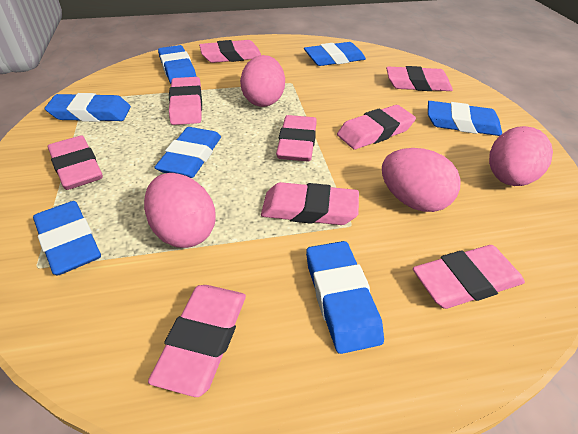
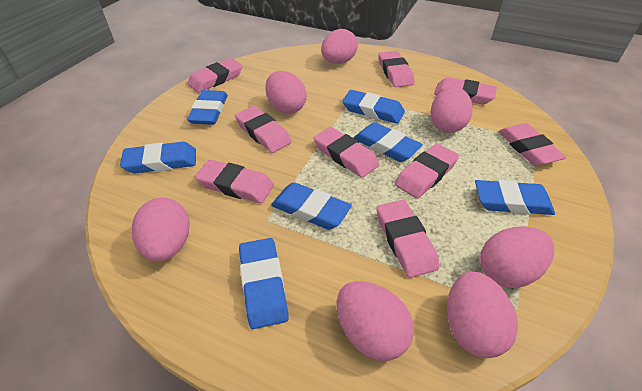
pink egg: [144,173,216,248] [240,55,285,107] [382,148,461,212] [489,126,553,186] = 4 -> [132,198,190,262] [265,71,307,114] [321,29,358,64] [337,281,414,361] [431,86,473,133] [447,271,518,358] [480,226,554,288] = 7

